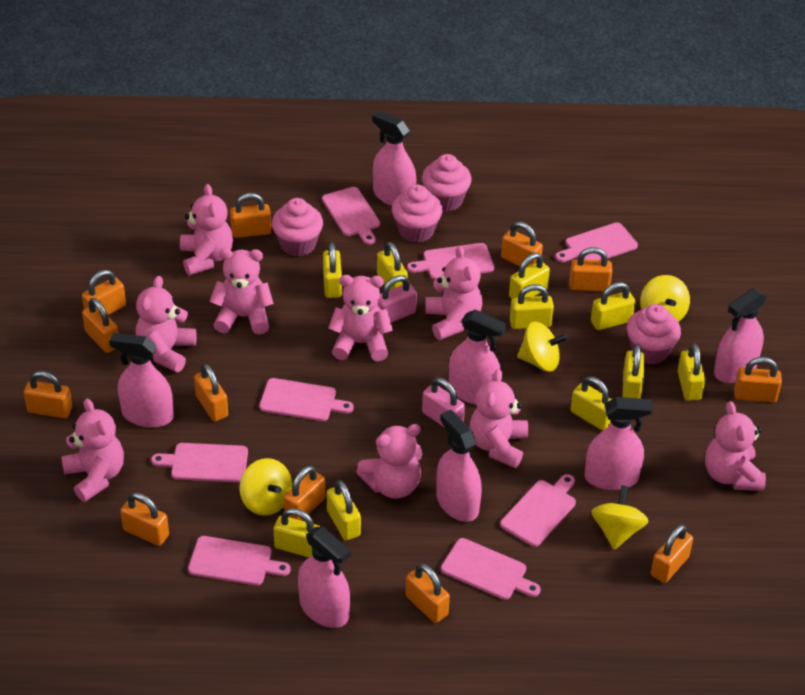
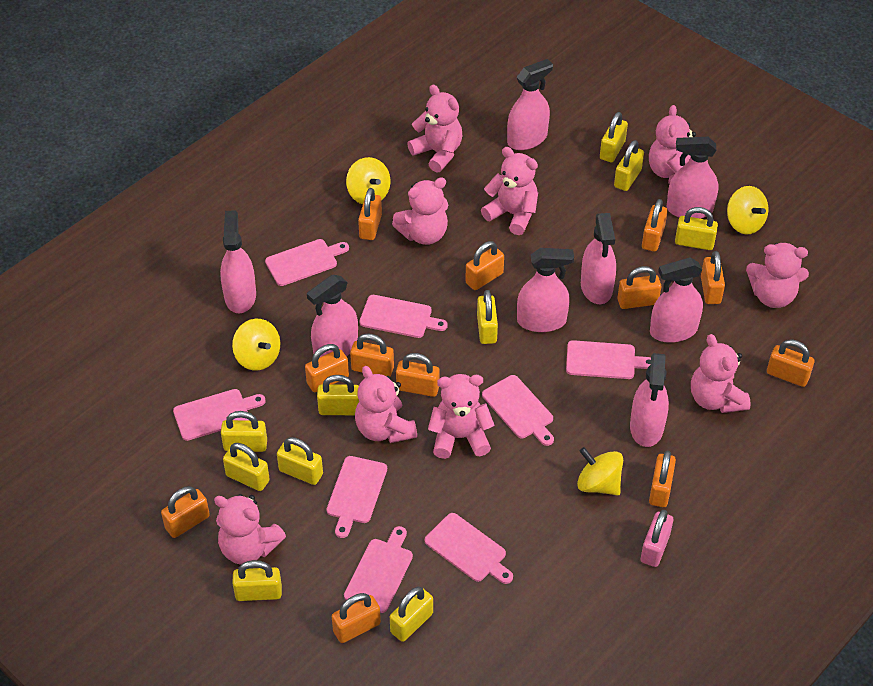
pink cupcake: [272,198,323,257] [392,185,443,243] [422,154,472,212] [627,304,681,365] = 4 -> none = 0
pink padlock: [378,275,417,323] [422,378,465,428] = 2 -> [641,510,673,567] = 1
pink spray bottle: [109,333,174,428] [298,526,351,628] [372,111,416,206] [436,410,482,522] [449,309,507,405] [585,397,653,490] [714,288,767,383] = 7 -> [220,210,256,313] [307,275,358,358] [507,59,553,150] [517,248,574,332] [581,213,616,304] [630,353,669,447] [650,258,703,343] [667,137,719,219] = 8

